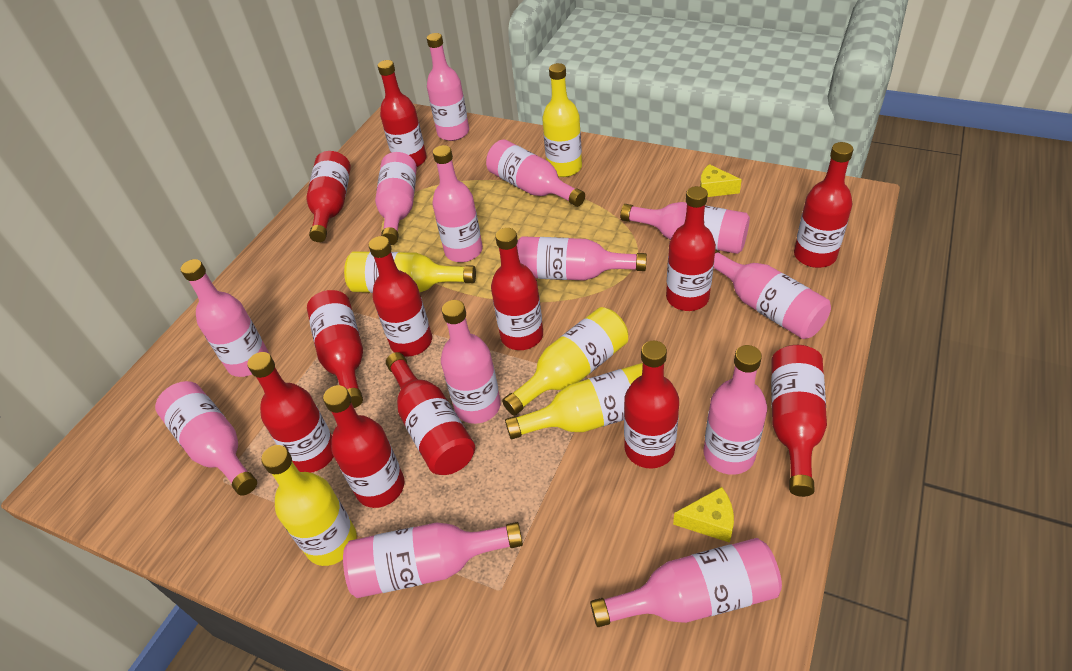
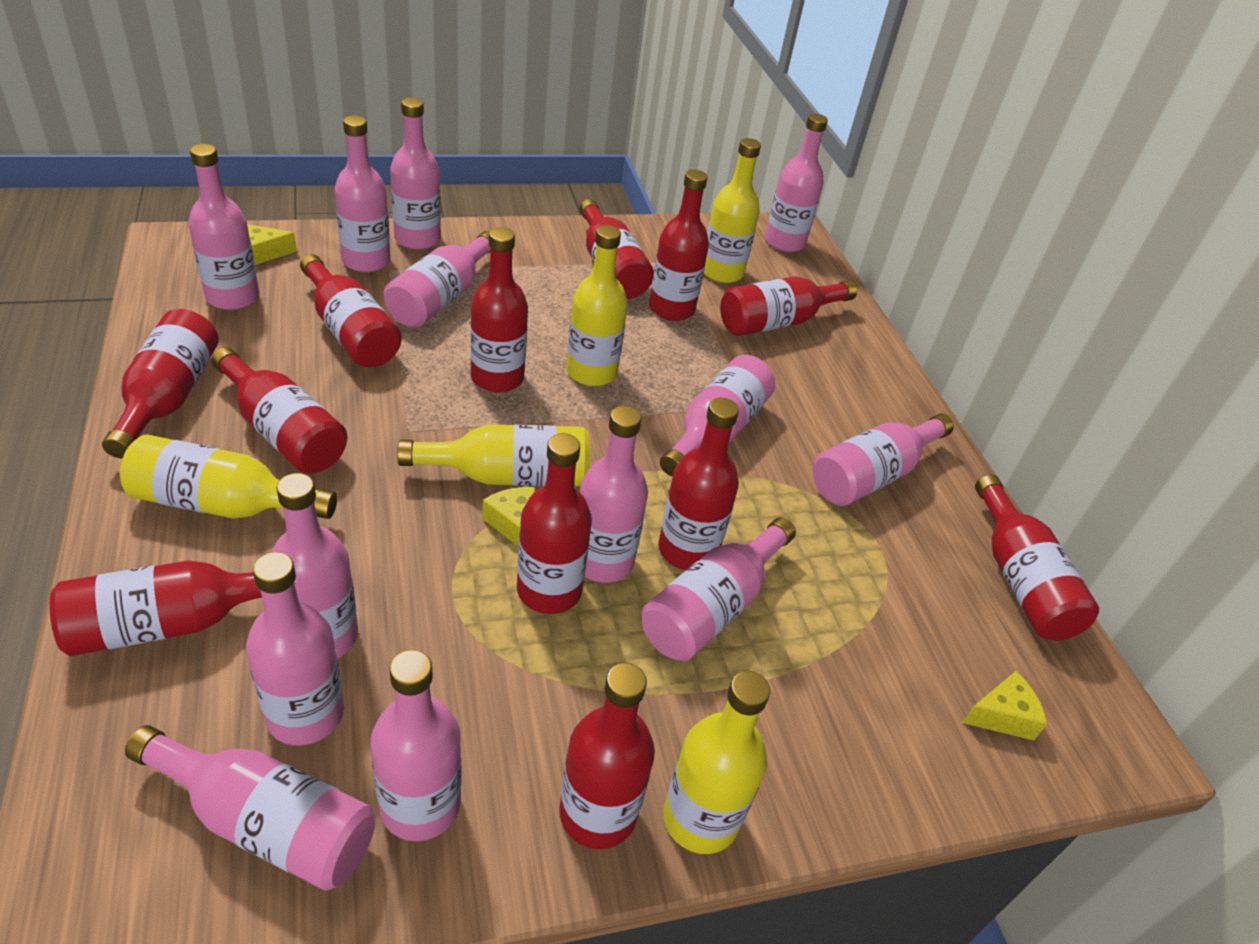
yellow cheese: [673,487,734,543] [700,164,742,197] = 2 -> [247,224,297,265] [482,487,535,547] [962,671,1047,740] = 3

